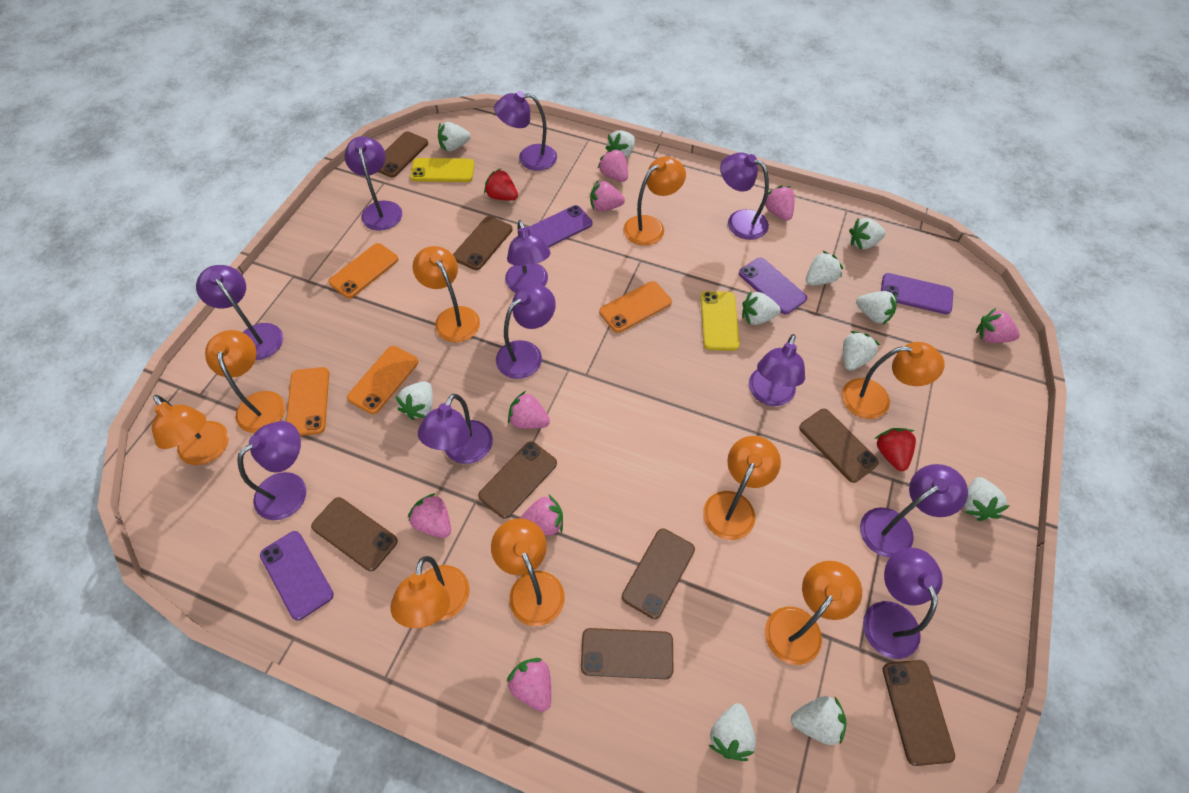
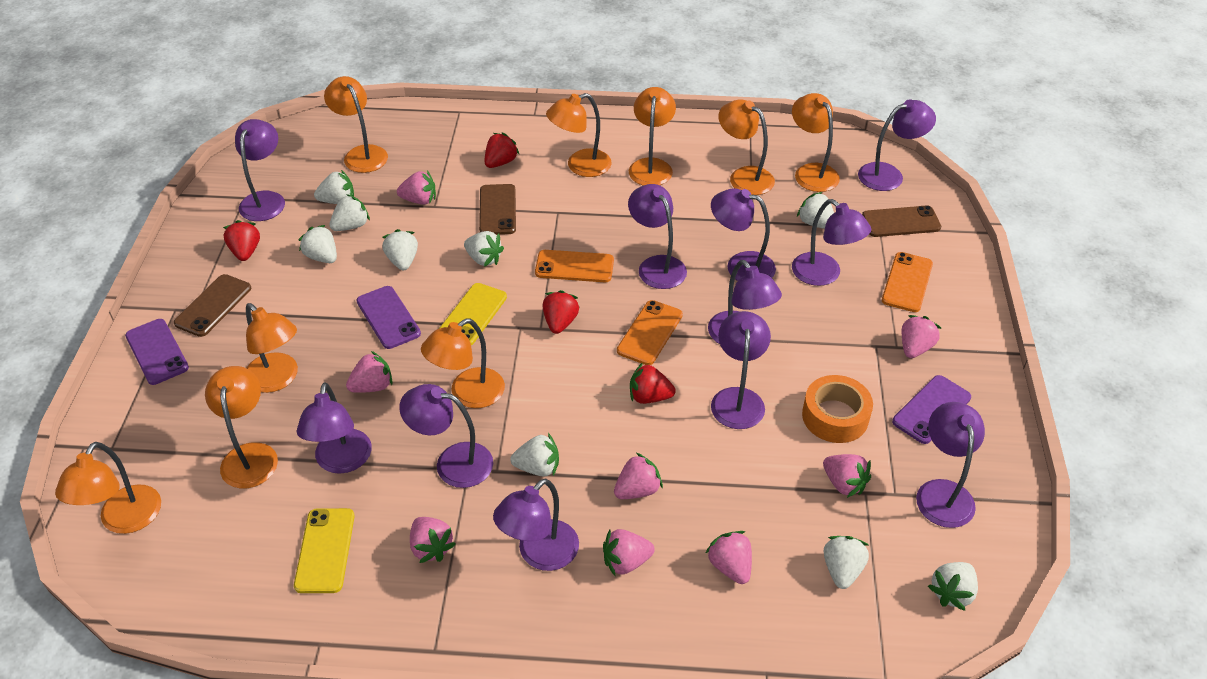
brown phone: [311,497,398,571] [378,131,428,178] [453,216,513,270] [478,442,557,519] [581,628,673,679] [622,529,695,619] [799,409,879,483] [883,660,955,766] = 8 -> [174,274,251,337] [479,184,516,235] [862,205,941,237] = 3
orange phone: [286,367,329,436] [328,243,399,298] [347,346,418,414] [599,281,672,333] = 4 -> [535,250,614,282] [617,300,683,365] [882,252,933,312] = 3
orange tape: none = 0 -> [802,375,873,443] = 1
purple phone: [260,531,334,621] [528,205,592,248] [739,258,807,314] [881,273,953,314] = 4 -> [125,319,189,385] [356,286,421,349] [892,375,971,444] = 3
red strawberry: [484,169,518,201] [875,428,916,471] = 2 -> [223,220,260,261] [484,133,519,168] [543,290,580,334] [630,362,676,404] = 4
white strawberry: [396,381,433,420] [438,122,471,151] [606,130,635,158] [709,703,756,761] [742,291,781,325] [791,696,847,745] [806,250,843,285] [843,331,880,371] [849,218,886,250] [856,291,897,325] [964,477,1010,521] = 11 -> [299,225,337,263] [314,170,354,204] [329,194,370,231] [382,229,418,270] [464,231,504,266] [510,433,559,477] [797,192,834,229] [824,536,869,589] [928,562,978,611] = 9

